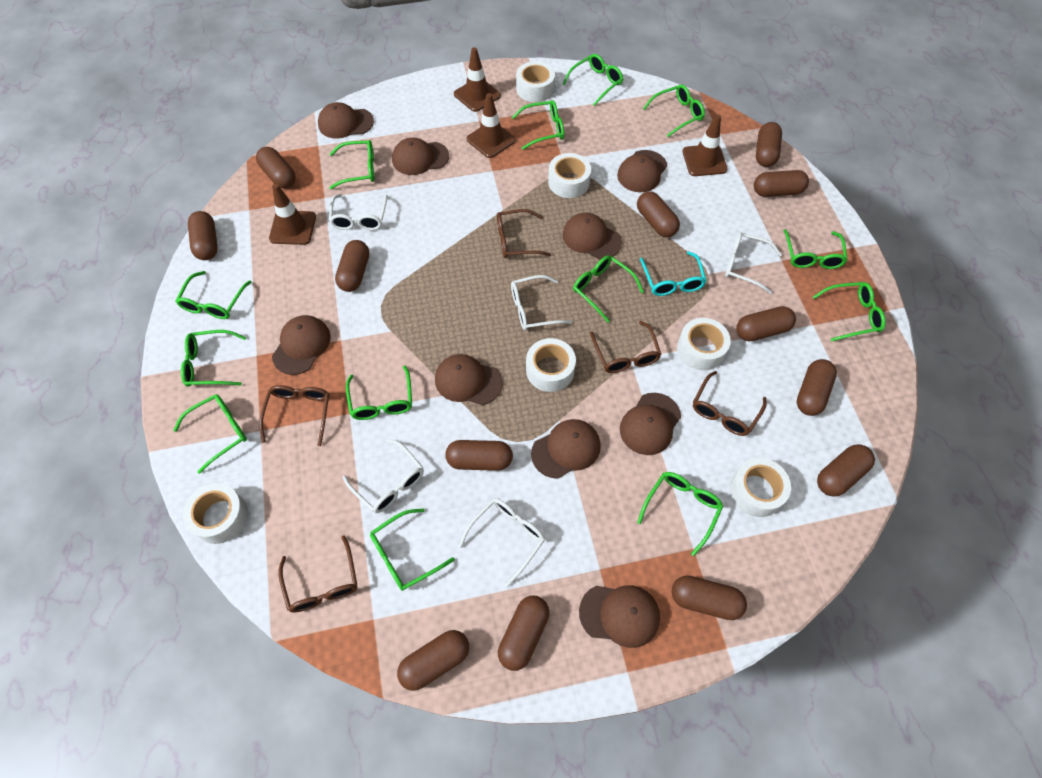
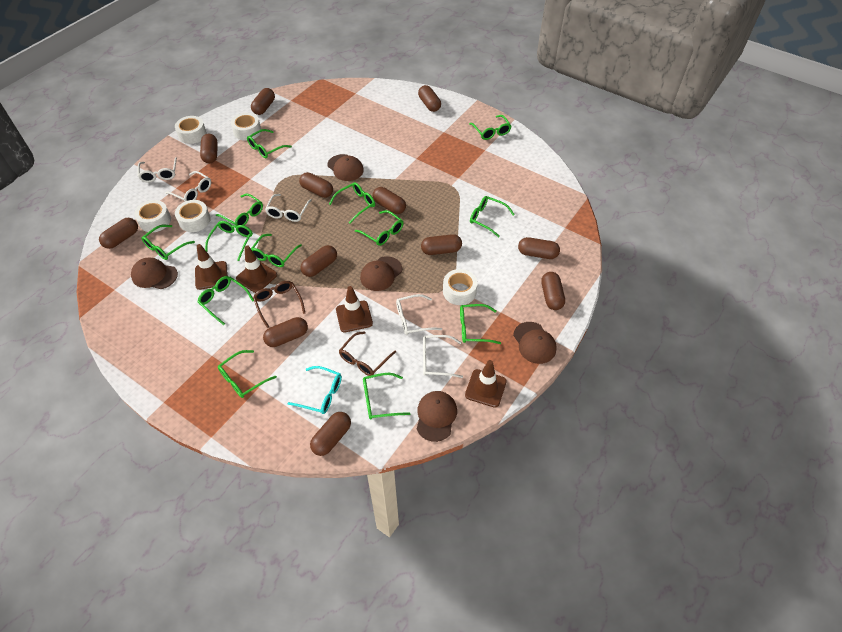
brown cap: [272,315,331,375] [318,102,374,139] [392,137,449,175] [435,354,503,405] [531,419,601,479] [563,213,622,260] [579,585,660,648] [617,150,667,192] [620,393,681,455] = 9 -> [131,258,178,289] [328,154,364,181] [360,256,402,291] [417,391,457,442] [513,322,557,364] = 5
brown capsule: [188,211,218,260] [256,147,296,189] [335,240,369,292] [397,630,469,691] [445,440,513,471] [498,596,549,671] [637,191,680,237] [672,575,747,620] [736,306,796,341] [754,170,809,197] [756,122,782,167] [797,359,837,416] [817,444,875,497] = 13 -> [99,218,138,249] [200,134,218,163] [251,88,275,115] [263,317,308,347] [299,172,333,198] [300,245,337,277] [310,412,351,456] [373,187,406,214] [418,85,441,112] [421,234,462,255] [518,237,560,259] [541,272,565,310] = 12
brown glasses: [259,385,329,446] [279,535,357,613] [497,209,551,258] [590,321,662,373] [693,371,767,436] = 5 -> [253,281,305,328] [339,331,396,376] = 2
white tape: [183,483,248,544] [516,61,555,102] [526,338,576,392] [548,153,591,198] [677,318,731,370] [730,458,791,517] = 6 -> [134,200,171,232] [175,116,207,144] [175,200,211,232] [231,113,261,141] [443,269,478,305] = 5

